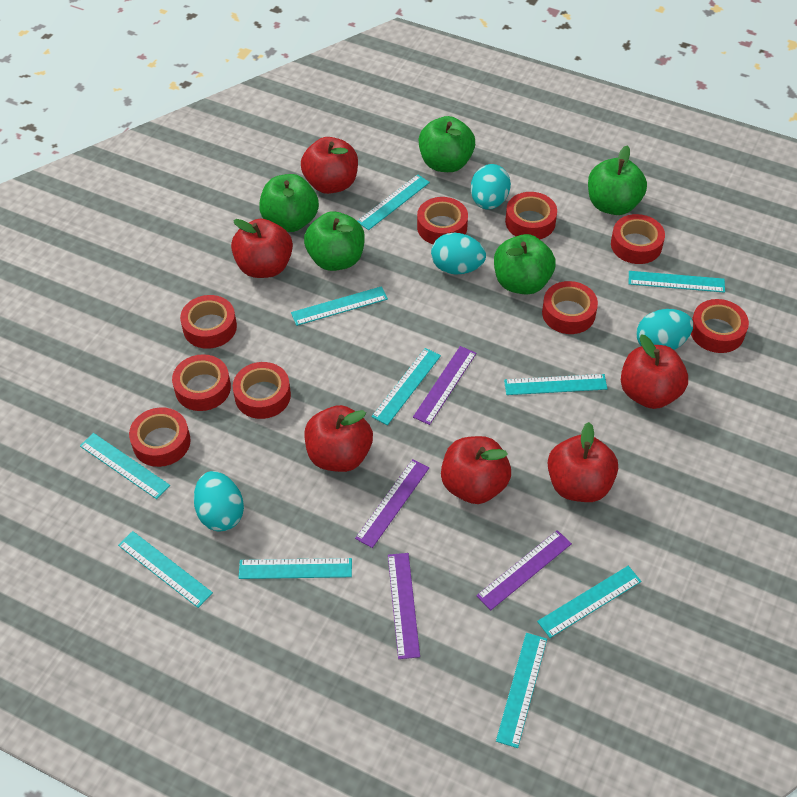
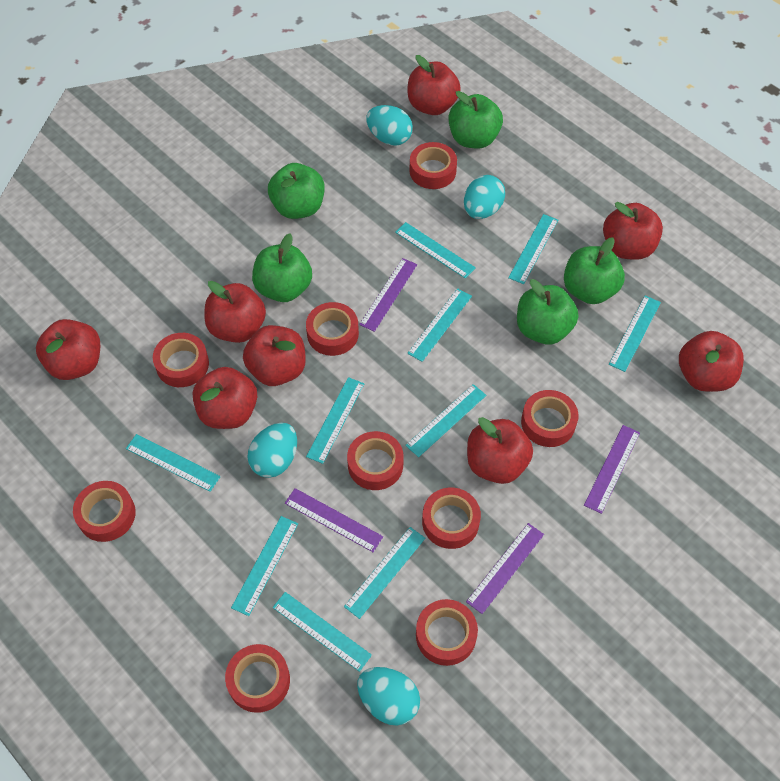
red apple: [231,219,293,278] [301,137,358,194] [304,405,373,472] [441,436,511,504] [548,422,618,502] [621,335,688,409] = 6 -> [36,319,100,380] [193,367,257,429] [205,281,266,343] [243,325,306,386] [407,55,461,115] [467,417,533,484] [603,202,663,260] [679,331,744,392] = 8

